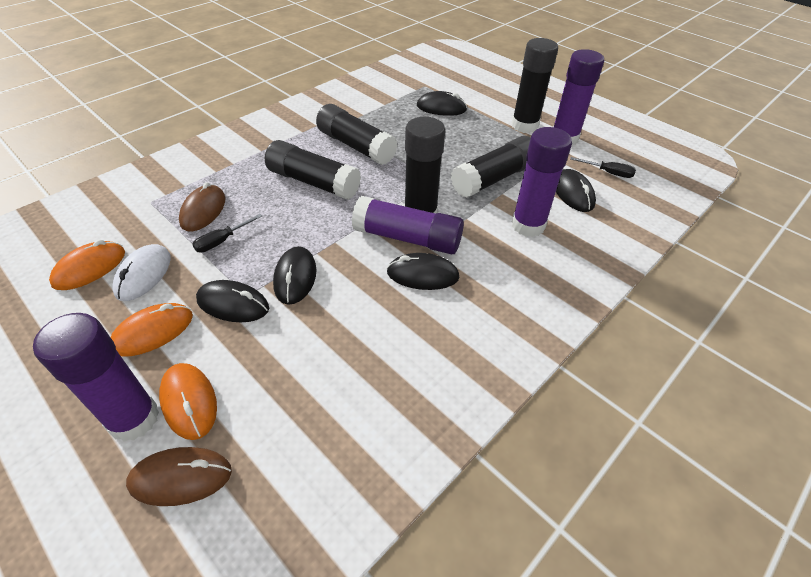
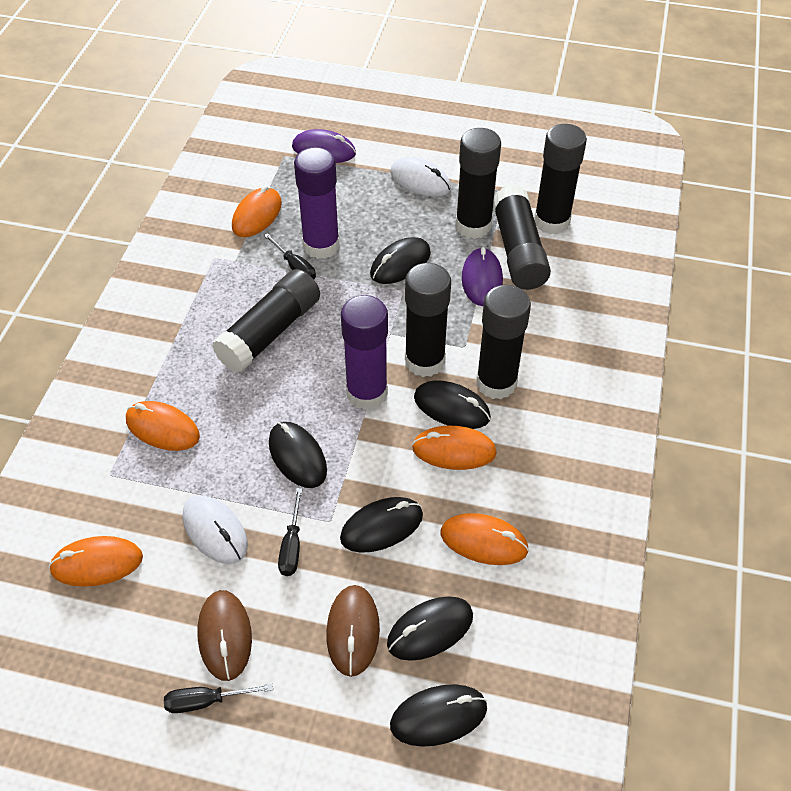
black glue stick: [265,140,361,200] [316,104,398,165] [404,117,445,213] [451,136,531,198] [511,38,558,133] = 5 -> [212,269,320,373] [405,263,451,377] [455,128,501,239] [476,285,531,399] [493,185,551,290] [534,124,587,234] = 6
black mouse: [196,280,269,322] [273,246,316,305] [387,253,459,290] [417,91,467,116] [556,169,596,212] = 5 -> [269,422,327,488] [340,497,423,553] [370,237,431,284] [387,596,473,661] [390,684,487,747] [414,380,491,429] = 6
black screwdriver: [192,214,262,253] [570,157,636,178] = 2 -> [164,684,273,713] [264,233,316,279] [278,488,302,576] = 3
orange mouse: [49,240,125,290] [111,303,193,356] [159,363,217,440] = 3 -> [49,536,143,587] [126,401,200,451] [232,186,282,237] [412,426,497,470] [440,513,529,565] = 5
purple glue stick: [33,313,159,442] [352,196,464,255] [512,127,572,237] [553,49,604,145] = 4 -> [294,147,340,259] [341,295,388,410] = 2
purple mouse: none = 0 -> [292,129,356,163] [462,247,503,306] = 2
white mouse: [113,244,171,301] = 1 -> [183,495,248,564] [390,157,451,197] = 2

